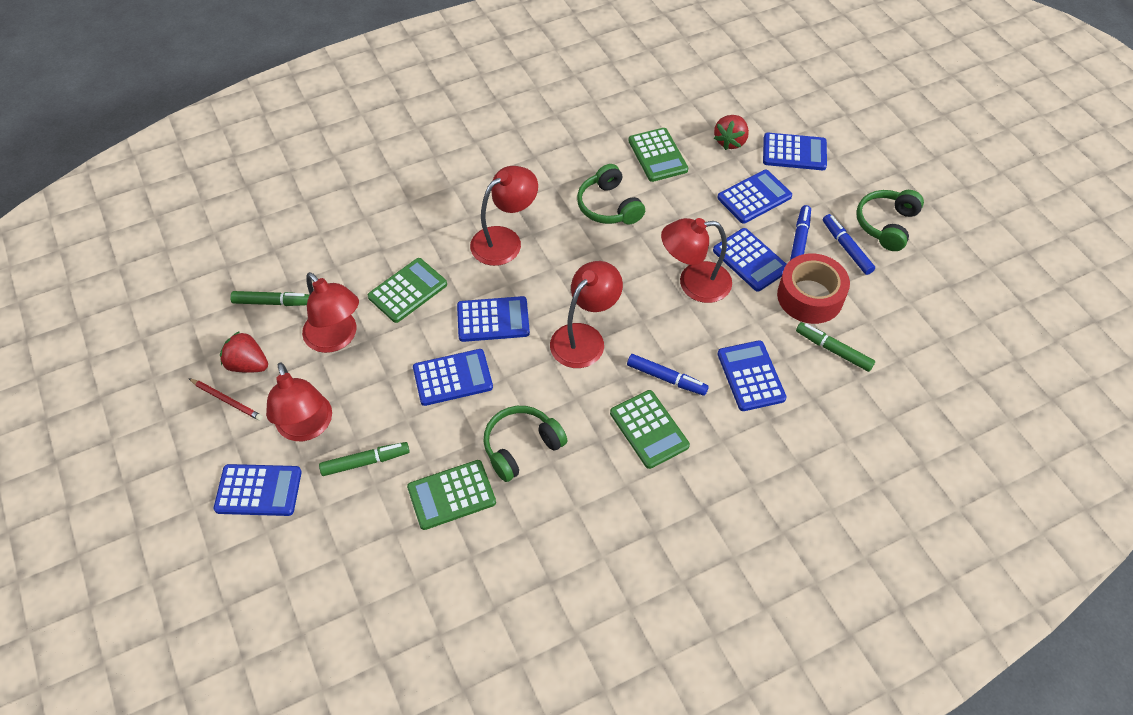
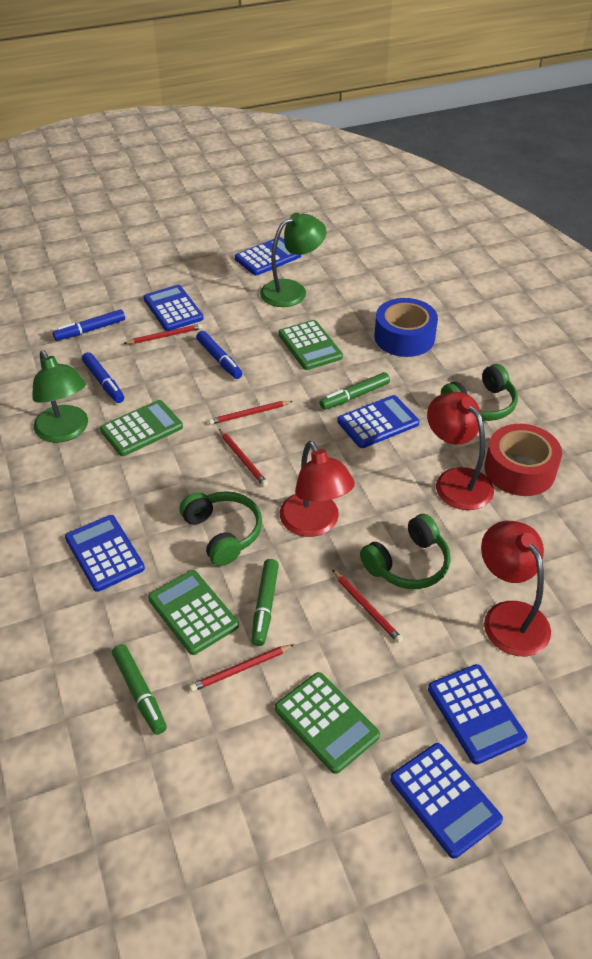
blue calculator: [214,464,302,516] [413,349,493,406] [457,296,530,342] [713,228,787,292] [717,170,792,224] [718,340,787,411] [763,133,827,170] = 7 -> [65,515,145,592] [143,285,204,331] [235,237,301,276] [337,395,419,448] [390,743,503,859] [428,664,528,765] = 6
blue tape: none = 0 -> [374,298,438,357] = 1
green lamp: none = 0 -> [32,350,88,443] [260,213,326,307] = 2
red lamp: [266,362,332,441] [302,272,359,353] [470,166,538,266] [550,261,623,368] [661,218,732,303] = 5 -> [280,441,355,537] [427,392,494,510] [481,521,551,656] = 3
red pencil: [188,378,263,421] = 1 -> [123,324,203,344] [189,644,295,692] [208,401,292,425] [219,429,268,487] [332,570,403,643] = 5
red strawberry: [220,331,268,373] [714,115,749,150] = 2 -> none = 0

